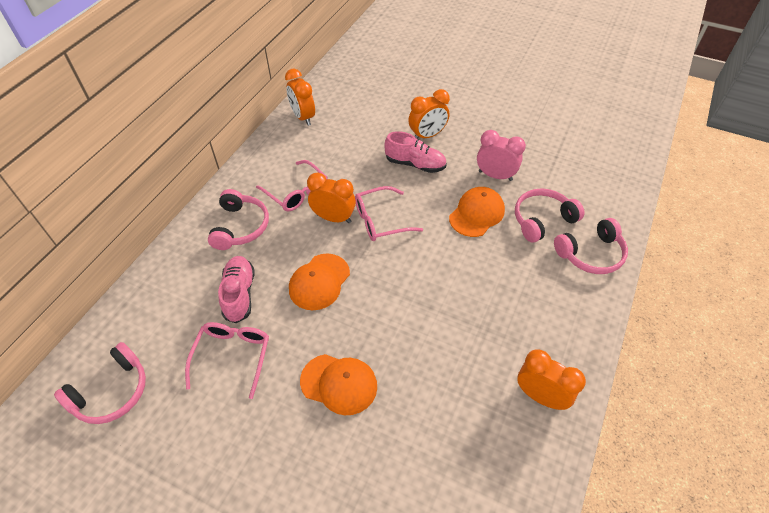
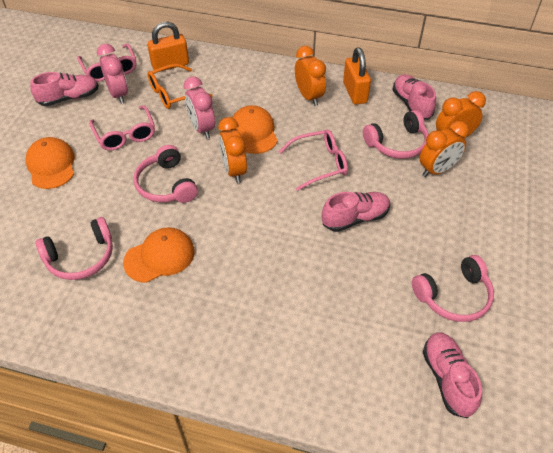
orange glasses: none = 0 -> [147,64,213,109] = 1
orange padlock: none = 0 -> [147,22,189,71] [343,47,371,105] = 2
pink clock: [477,130,526,181] = 1 -> [97,44,128,104] [184,76,215,139] = 2
pink shoe: [218,256,255,323] [384,131,447,173] = 2 -> [30,72,99,106] [322,192,390,232] [392,74,436,120] [423,332,482,418] = 4

